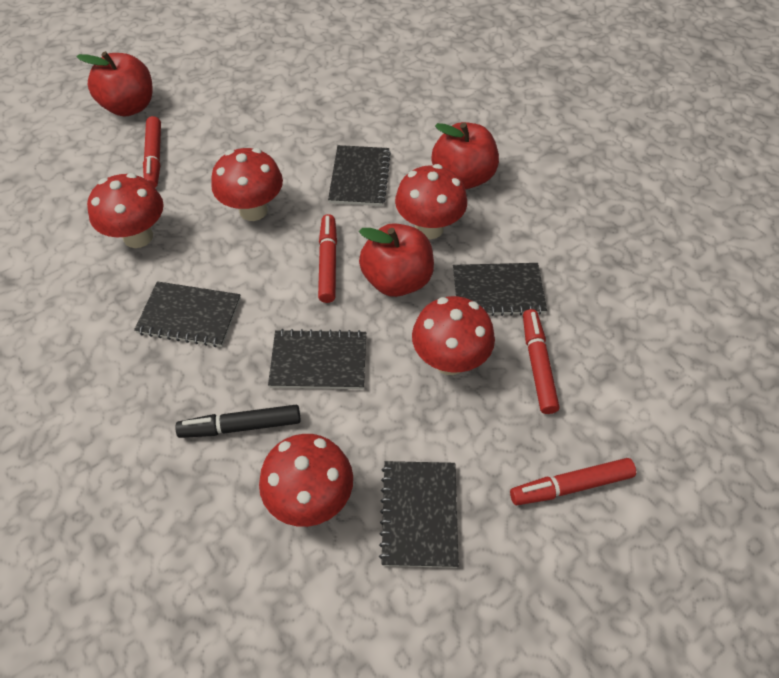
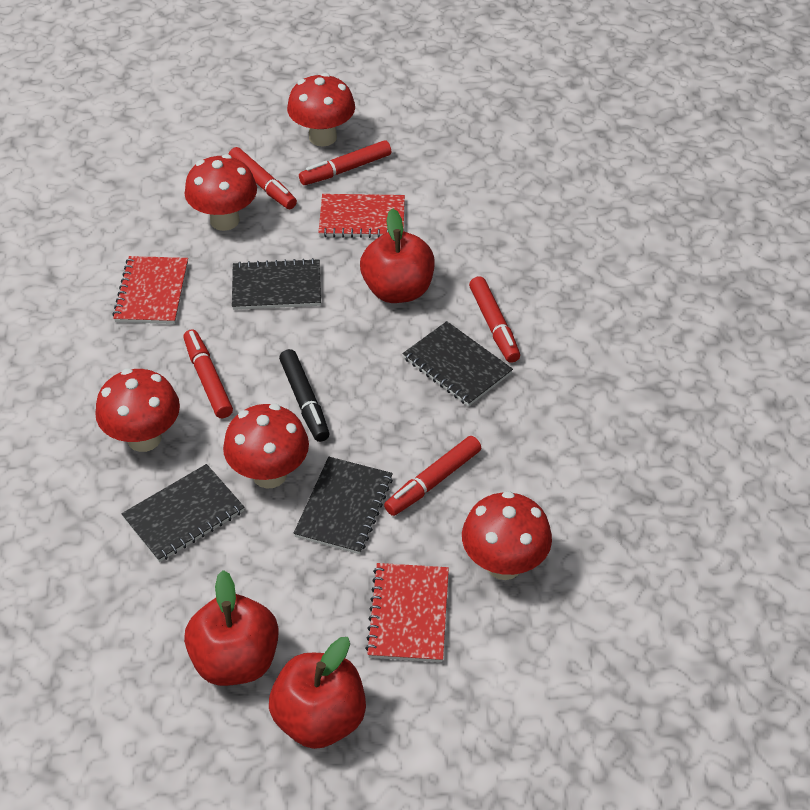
black notebook: [134,281,241,347] [268,329,366,389] [328,145,391,206] [379,461,459,568] [453,263,547,316] = 5 -> [121,464,245,562] [232,258,321,310] [294,457,393,554] [403,321,513,406] = 4
red marker: [143,116,161,188] [318,214,337,303] [510,458,636,505] [523,309,559,414] = 4 -> [183,329,233,418] [229,147,297,209] [299,140,391,185] [384,436,481,516] [469,276,520,363] = 5
red notebook: none = 0 -> [112,256,188,324] [318,194,405,238] [365,563,449,662] = 3

